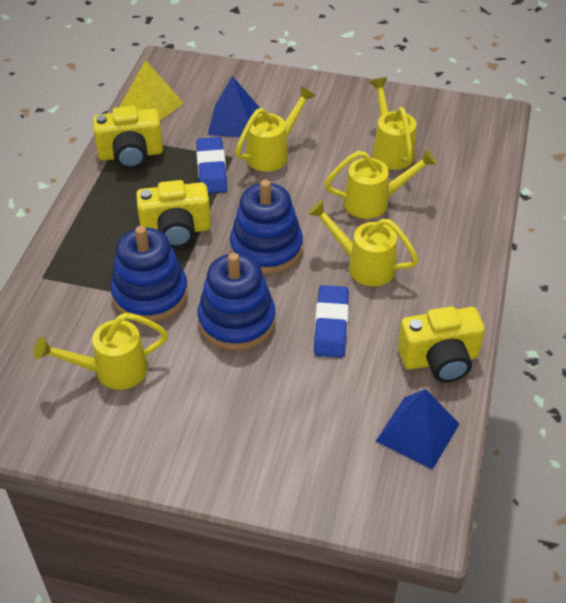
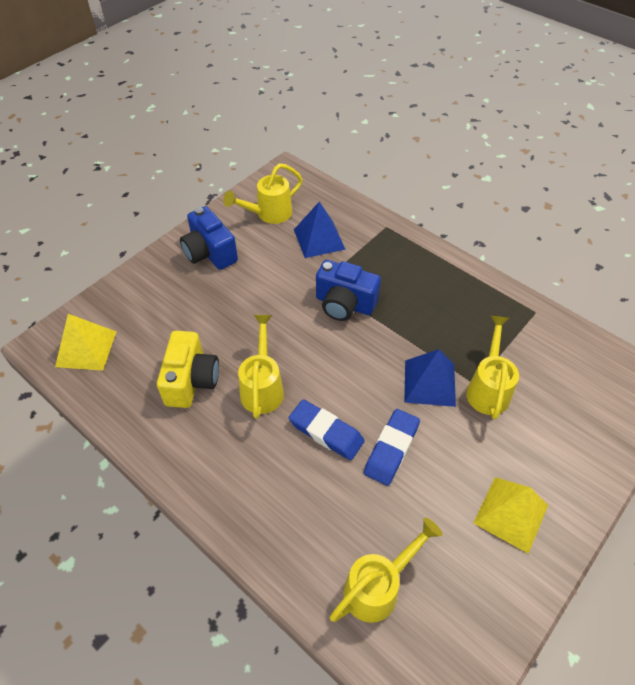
blue camera: none = 0 -> [180,206,238,270] [316,260,381,321] = 2
blue stacking toy: [110,226,188,322] [197,253,275,351] [230,180,303,274] = 3 -> none = 0
yellow camera: [93,106,163,169] [136,180,211,248] [398,306,485,382] = 3 -> [157,331,219,408] = 1
yellow pyramid: [119,60,184,121] = 1 -> [55,314,117,371] [473,477,548,554] = 2
yellow watering can: [33,313,168,390] [235,86,316,172] [308,200,418,286] [324,149,437,219] [370,77,416,170] = 5 -> [223,163,303,224] [238,315,284,419] [330,518,442,623] [466,315,519,420] = 4

